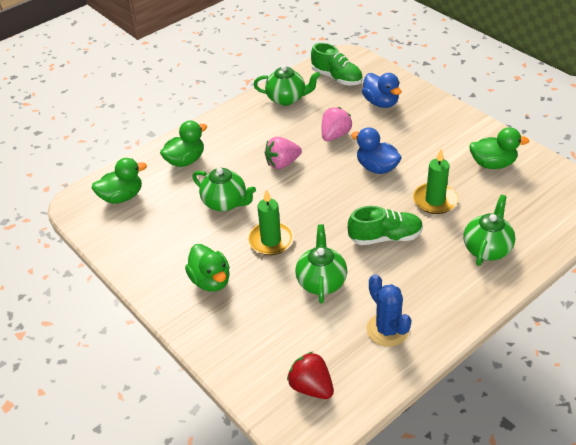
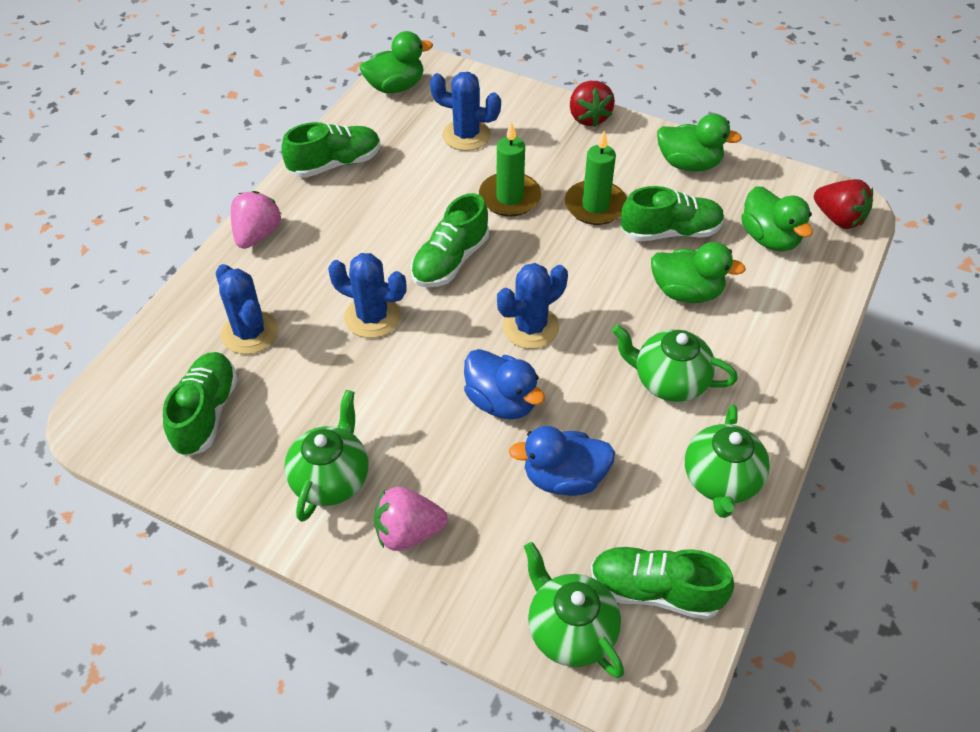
blue cactus: [367,274,412,347] = 1 -> [216,264,279,354] [328,253,407,338] [430,72,501,151] [497,263,568,349] = 4
green shoe: [311,43,363,85] [348,206,423,245] = 2 -> [163,352,238,457] [281,122,380,178] [411,193,489,287] [591,547,734,619] [621,186,725,241] = 5
red strawberry: [287,352,334,399] = 1 -> [570,81,615,127] [814,179,873,229] = 2

